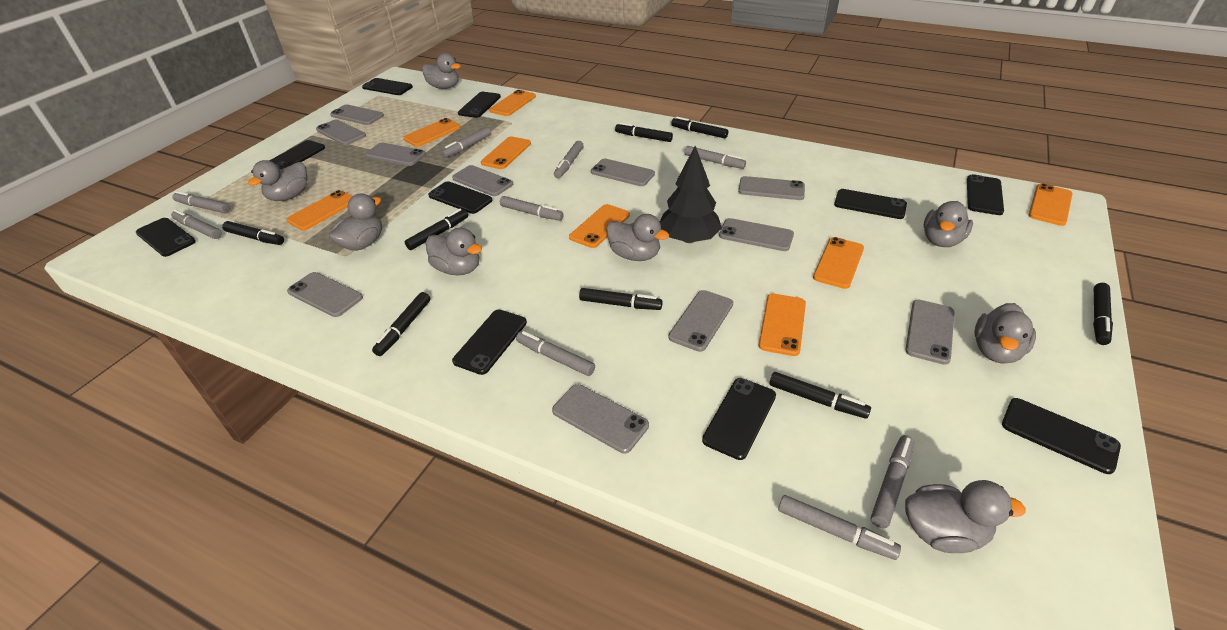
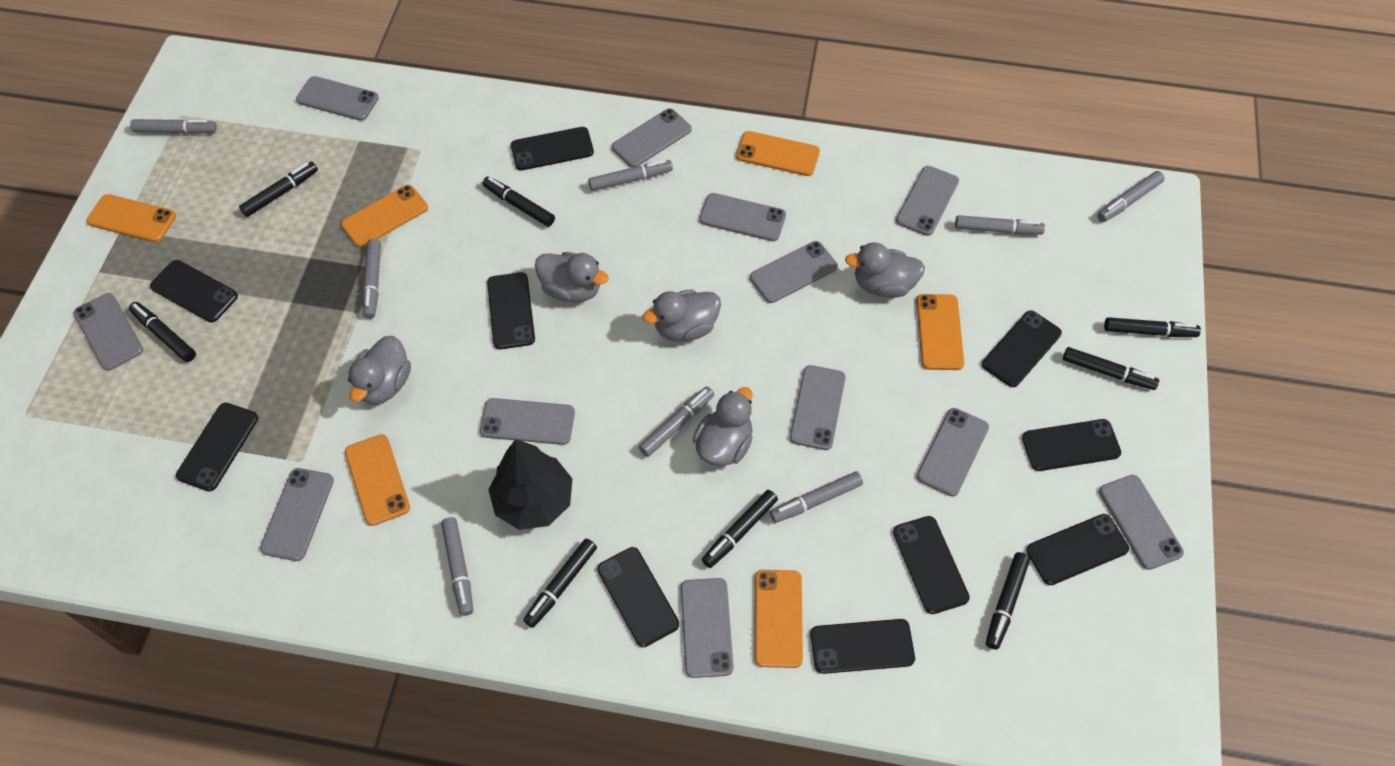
grey duck: [248,160,307,201] [329,194,382,251] [422,53,461,89] [426,228,482,275] [606,214,669,261] [905,480,1025,553] [924,201,973,247] [974,303,1036,364] = 8 -> [348,336,411,405] [535,252,609,303] [643,290,721,341] [692,387,753,466] [845,242,925,298] = 5
grey marker: [171,209,222,239] [172,191,230,213] [441,127,491,158] [500,196,564,221] [516,331,595,376] [554,141,584,178] [685,146,746,169] [778,495,901,560] [871,435,914,528] = 9 -> [130,119,217,134] [362,239,381,319] [441,517,473,616] [588,160,673,191] [639,386,714,457] [770,471,863,523] [955,215,1045,235] [1097,171,1165,222] = 8
grey phone: [287,272,363,317] [316,119,366,145] [330,104,384,125] [365,142,426,166] [452,165,513,196] [552,384,649,454] [591,158,655,186] [668,290,733,352] [719,218,794,251] [738,176,805,200] [905,300,955,365] = 11 -> [74,293,143,371] [260,468,334,561] [296,76,379,121] [480,398,575,445] [612,108,692,168] [681,578,734,678] [699,193,786,241] [750,241,838,303] [790,365,846,450] [896,166,959,236] [917,408,989,496] [1099,475,1184,570] = 12
orange phone: [287,190,352,230] [403,118,461,147] [481,136,531,169] [489,90,536,116] [569,204,630,248] [758,293,806,356] [813,237,864,289] [1029,183,1072,226] = 8 -> [86,194,176,242] [341,185,428,247] [345,434,410,526] [736,131,820,176] [755,570,803,668] [916,294,964,370] = 6

